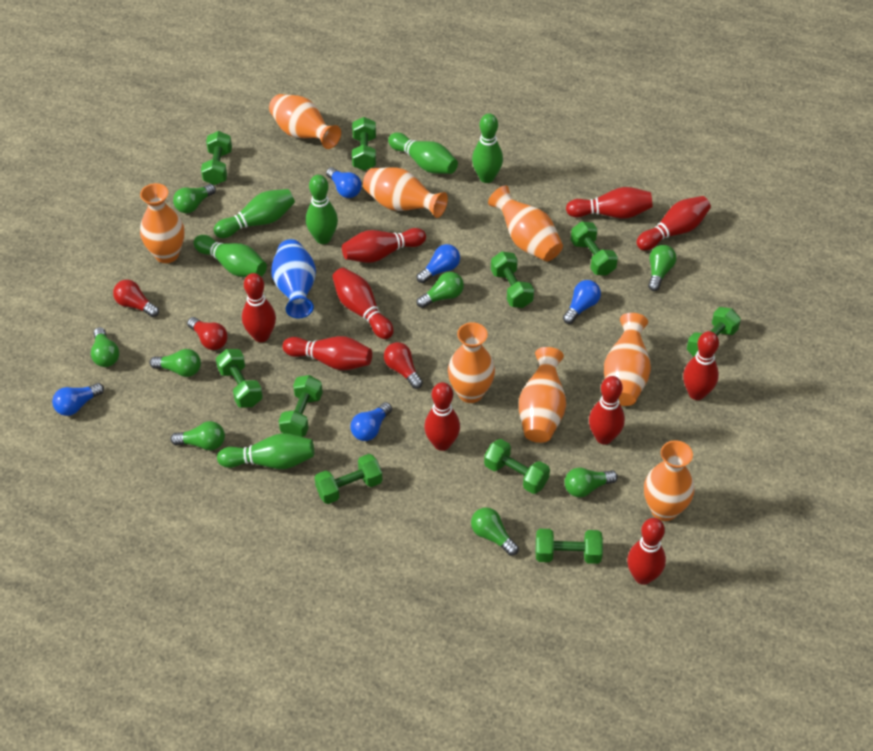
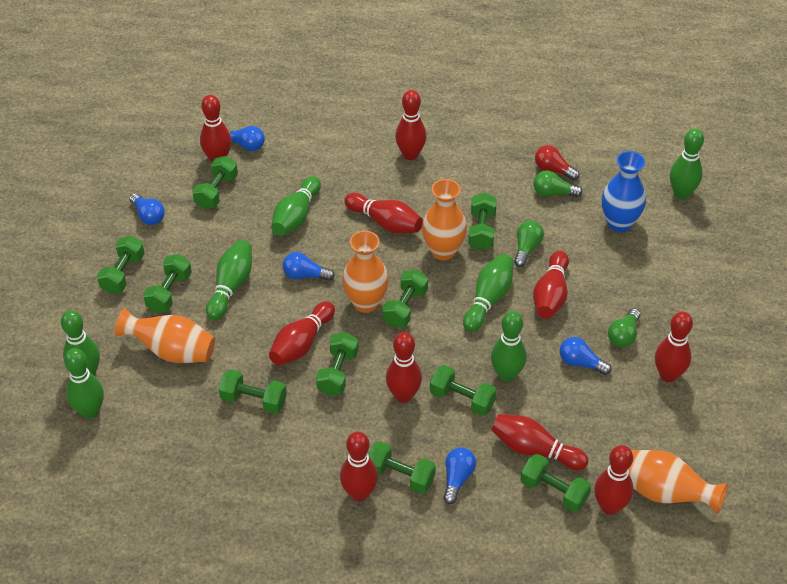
green bowling pin: [193,235,267,277] [214,189,295,238] [217,433,314,469] [306,175,338,244] [388,132,458,174] [472,114,503,183] = 6 -> [61,310,100,376] [64,348,104,419] [206,240,252,321] [271,176,321,236] [463,254,514,332] [491,311,527,382] [670,129,704,199] = 7
green light bulb: [91,327,119,367] [150,349,201,377] [170,421,225,450] [173,184,216,213] [416,272,464,308] [471,507,519,556] [565,467,618,497] [648,245,676,291] = 8 -> [514,221,544,267] [533,171,583,197] [608,308,640,347] = 3
orange vase: [140,183,184,263] [269,94,341,149] [363,167,448,218] [448,322,495,403] [488,185,563,262] [519,347,566,443] [604,313,651,406] [644,440,694,521] = 8 -> [115,308,215,363] [342,231,389,313] [422,179,467,260] [628,450,728,514] = 4
red light bulb: [113,280,159,317] [187,317,228,350] [384,342,423,389] = 3 -> [535,145,580,180] = 1

